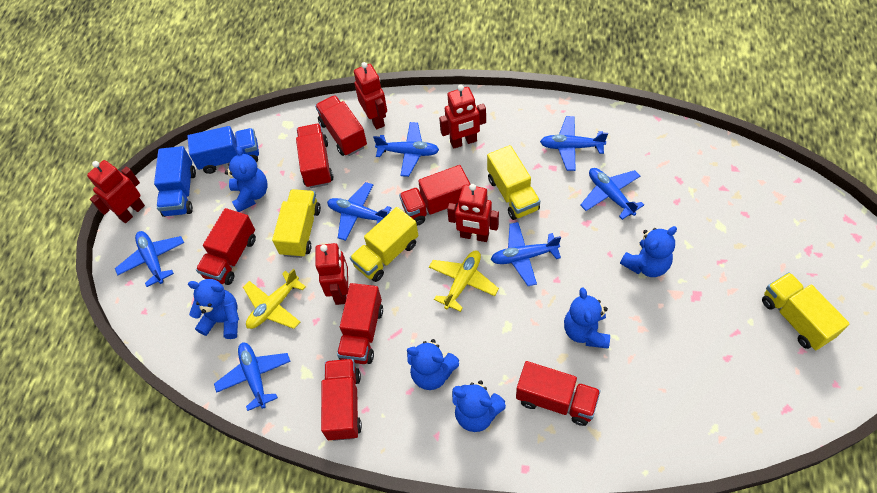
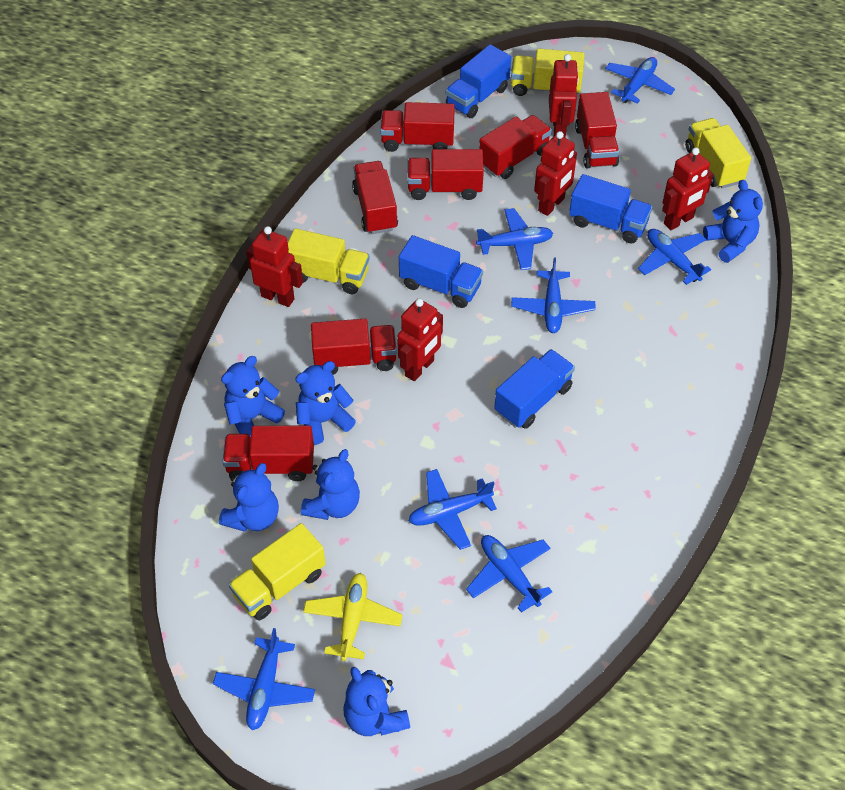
blue truck: [154,146,196,217] [187,126,259,174] = 2 -> [399,235,483,308] [446,44,511,118] [494,349,575,429] [569,174,652,244] = 4
yellow plane: [243,269,306,329] [429,251,499,312] = 2 -> [303,573,402,661] = 1

